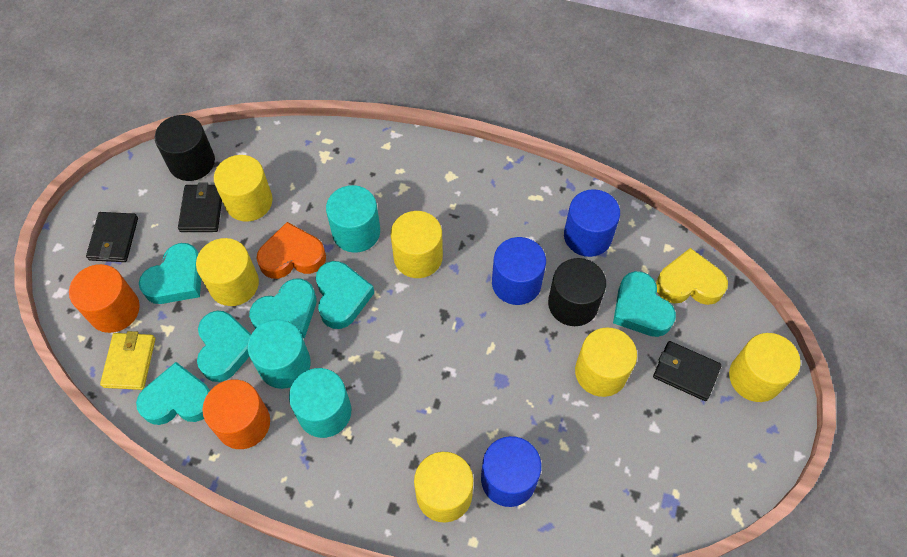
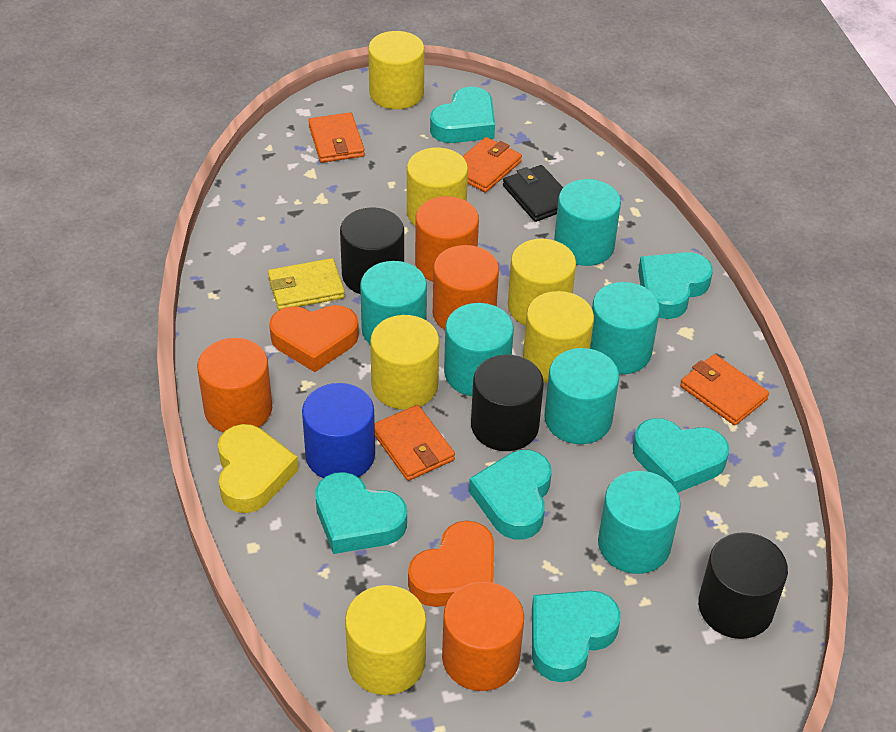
black cylinder: [155,115,215,181] [548,258,606,326] = 2 -> [340,207,404,294] [471,354,544,451] [698,532,788,639] = 3
black wallet: [86,212,138,262] [178,182,222,232] [653,341,722,401] = 3 -> [503,165,563,222] = 1
blue cylinder: [481,436,542,507] [492,237,546,305] [564,189,620,257] = 3 -> [302,383,375,478] = 1
orange cylinder: [69,264,140,333] [202,380,270,449] = 2 -> [197,338,272,432] [415,196,479,282] [433,245,499,330] [442,582,524,691] = 4
orange heart: [256,222,326,279] = 1 -> [269,305,359,372] [408,521,494,607] = 2
orange wallet: none = 0 -> [308,112,365,163] [375,405,455,481] [462,137,522,193] [680,354,769,426] = 4
turquoise cylinder: [248,319,311,389] [289,368,351,438] [326,185,380,253] = 3 -> [360,261,427,344] [444,303,514,396] [544,348,619,444] [554,179,621,266] [590,282,660,374] [598,471,681,574] = 6

